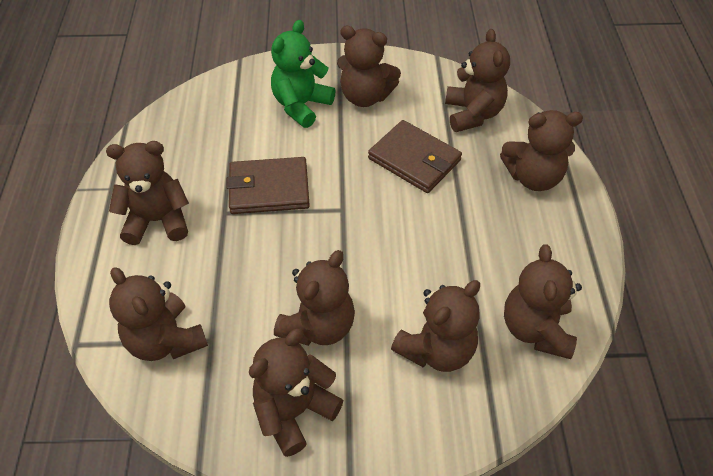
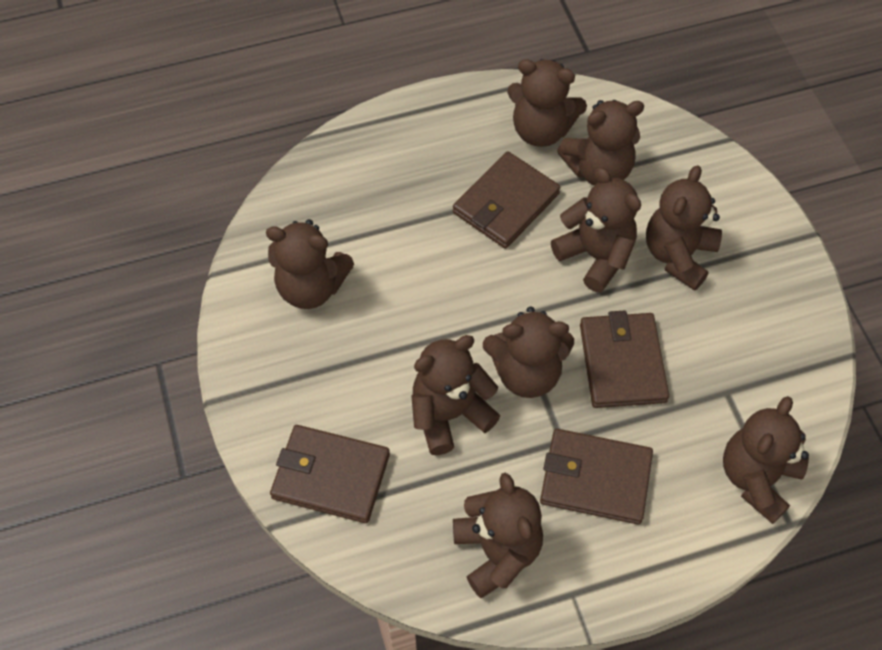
brown wallet: [226,157,310,214] [368,120,462,193] = 2 -> [270,425,390,523] [453,152,560,249] [540,429,653,525] [580,310,669,408] = 4
green teddy bear: [271,20,336,128] = 1 -> none = 0

